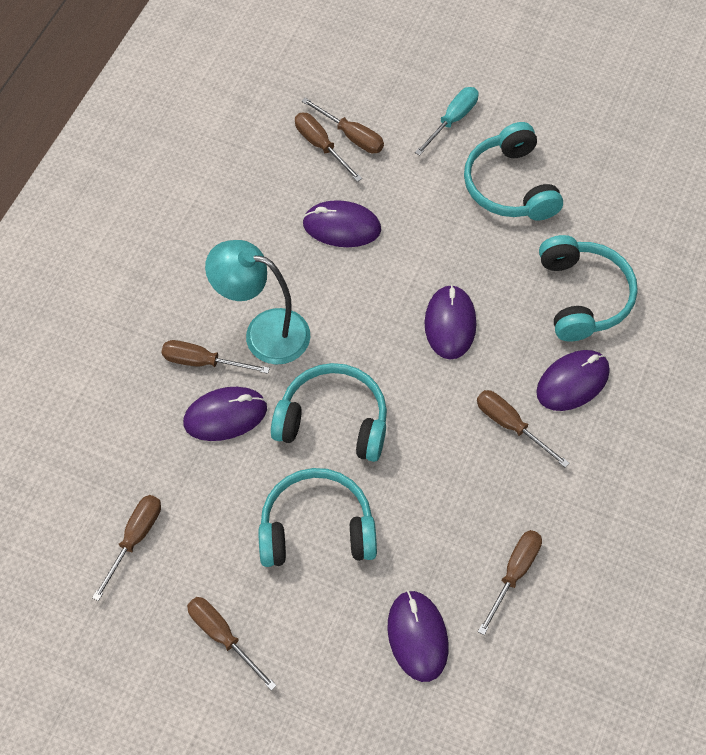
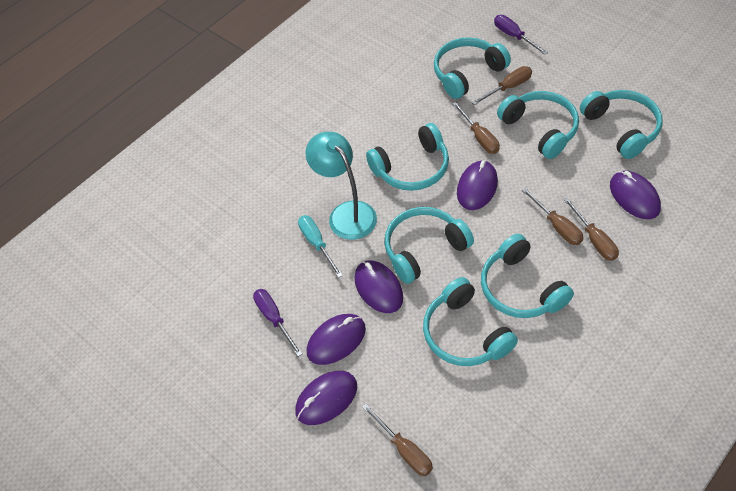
brown screwdriver: [92,495,161,601] [161,340,270,374] [187,597,277,691] [295,113,362,182] [301,98,384,154] [477,390,569,468] [478,530,542,635] = 7 -> [362,403,433,476] [452,102,500,154] [472,66,532,105] [522,188,583,245] [563,197,619,261] = 5
purple screwdriver: none = 0 -> [253,289,303,357] [494,15,548,55] = 2
turquoise headphones: [259,468,377,567] [271,363,387,462] [464,122,563,221] [539,235,638,342] = 4 -> [366,123,449,191] [384,207,474,284] [423,277,518,366] [434,37,511,99] [481,234,574,318] [497,91,579,159] [580,90,663,159] = 7

